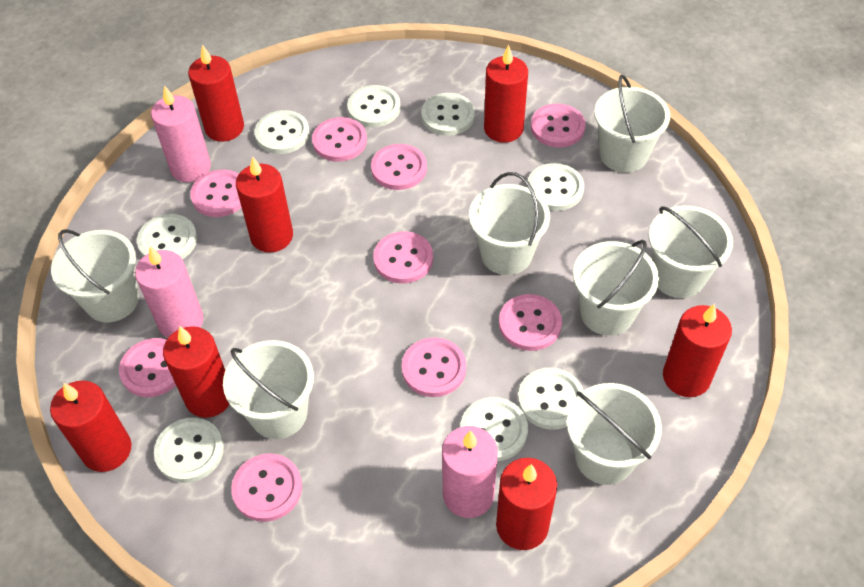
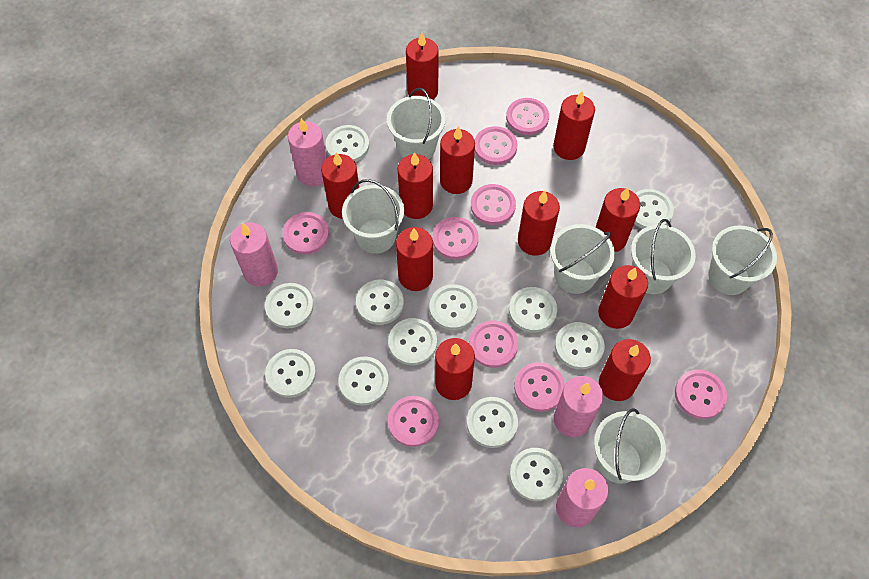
pink candle: [135,246,204,338] [151,85,211,182] [442,426,498,518] = 3 -> [230,222,278,287] [288,118,327,186] [554,376,603,437] [556,468,609,527] = 4
red candle: [50,381,132,472] [163,326,229,418] [188,45,244,142] [236,156,293,253] [484,45,528,143] [496,458,557,550] [663,304,732,397] = 7 -> [321,152,359,219] [396,227,433,291] [397,152,433,219] [406,32,439,100] [435,338,475,400] [440,126,475,194] [518,191,560,256] [553,91,595,160] [596,188,640,252] [598,265,648,329] [599,339,651,401] = 11
white bucket: [51,229,139,323] [223,340,314,439] [469,172,550,275] [567,383,662,485] [573,240,659,336] [594,75,670,173] [649,206,733,298] = 7 -> [342,179,404,254] [387,88,446,159] [550,224,615,294] [594,408,666,484] [631,219,696,294] [709,225,777,295] = 6
white button: [137,214,197,259] [154,417,224,483] [255,110,310,154] [347,85,401,127] [421,93,475,136] [461,397,528,461] [518,368,584,430] [527,163,584,211] = 8 -> [265,283,314,329] [265,349,316,398] [326,125,369,162] [338,356,389,406] [356,280,404,325] [388,318,437,365] [430,284,477,330] [467,397,518,448] [509,287,557,333] [510,448,563,501] [555,322,605,370] [634,189,674,229] = 12

